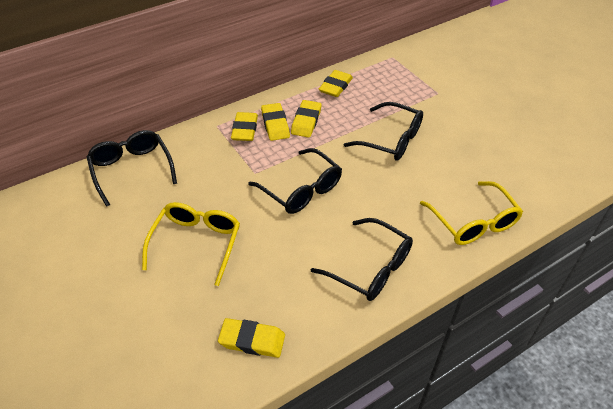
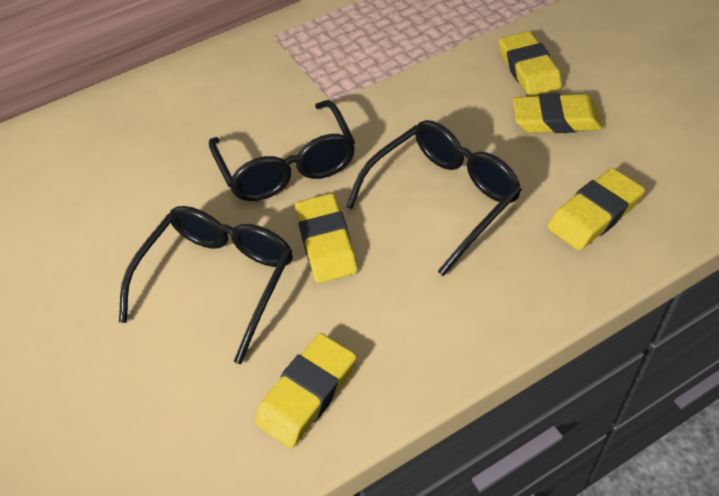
black glasses: [87,130,177,207] [248,148,342,214] [311,218,413,301] [343,102,423,161] = 4 -> [119,206,293,364] [209,100,355,201] [346,120,522,276] = 3
yellow glasses: [142,202,240,286] [420,181,523,245] = 2 -> none = 0

